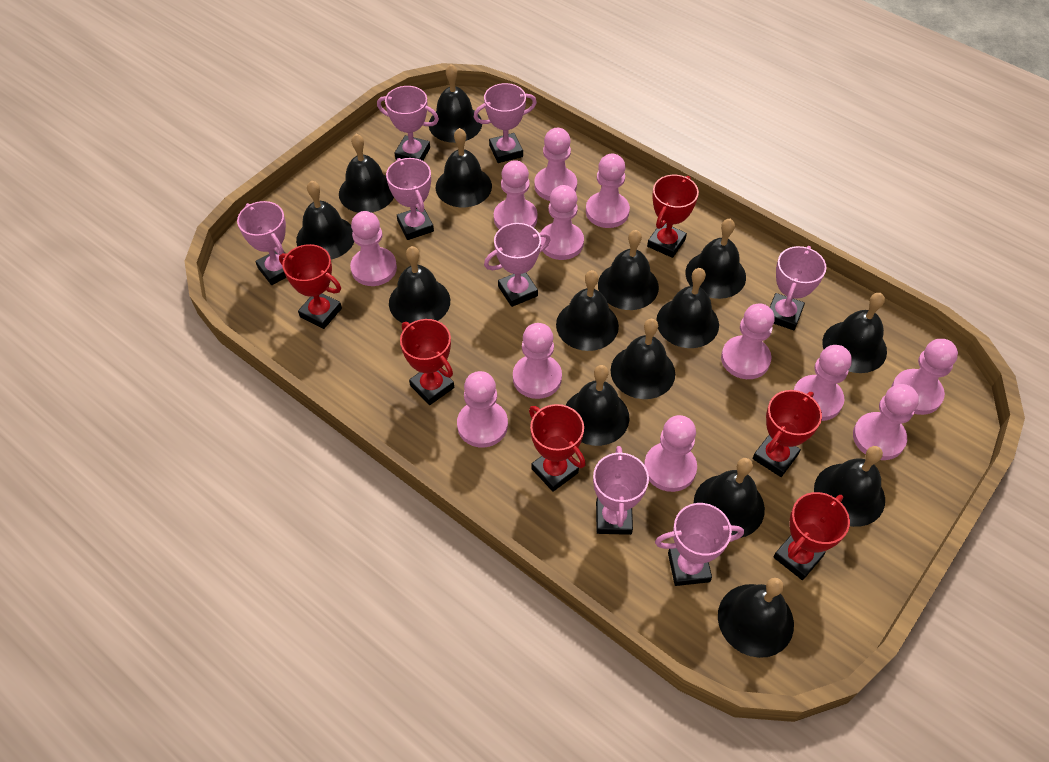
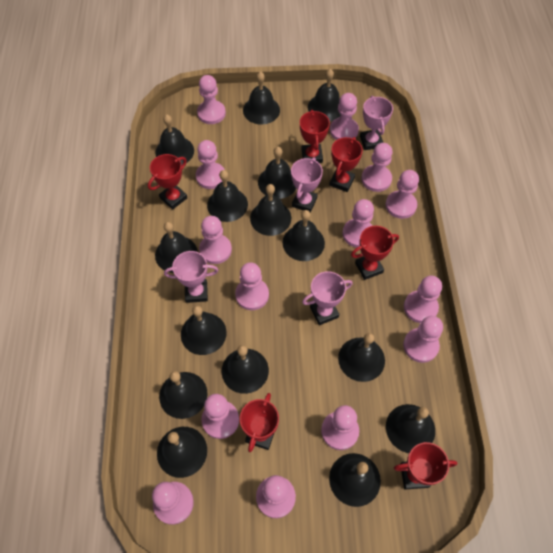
pink pawn: [350,211,397,286] [457,371,508,447] [494,160,538,229] [513,323,562,399] [534,128,577,201] [541,185,584,260] [586,154,630,228] [644,415,697,492] [721,304,775,379] [793,345,852,421] [853,384,919,460] [891,339,958,415] = 12 -> [152,482,194,525] [196,140,225,189] [197,75,226,124] [199,216,232,264] [201,394,239,439] [235,262,269,310] [256,475,296,518] [321,405,359,450] [330,93,359,140] [342,199,374,248] [361,143,393,192] [385,170,419,219] [403,316,443,363] [404,276,442,323] = 14
pink trophy: [237,201,287,285] [377,86,439,161] [386,158,434,240] [474,83,537,163] [484,223,551,307] [593,446,649,535] [655,503,744,586] [770,246,827,330] = 8 -> [164,251,219,303] [291,157,323,213] [302,271,353,325] [360,96,393,150] = 4

